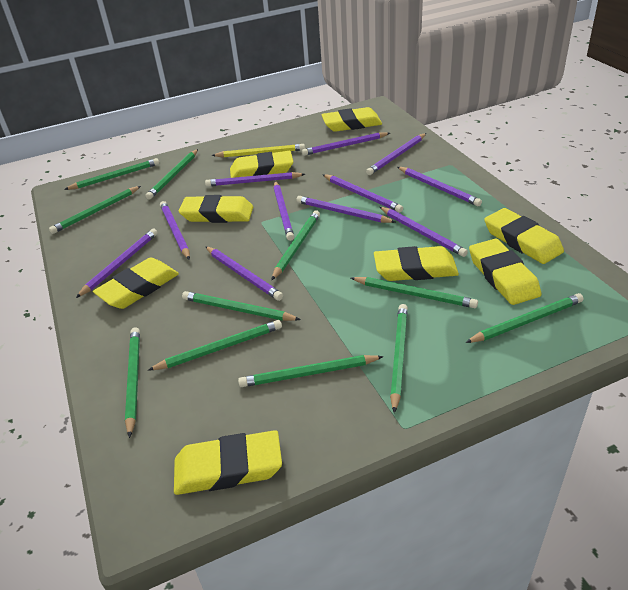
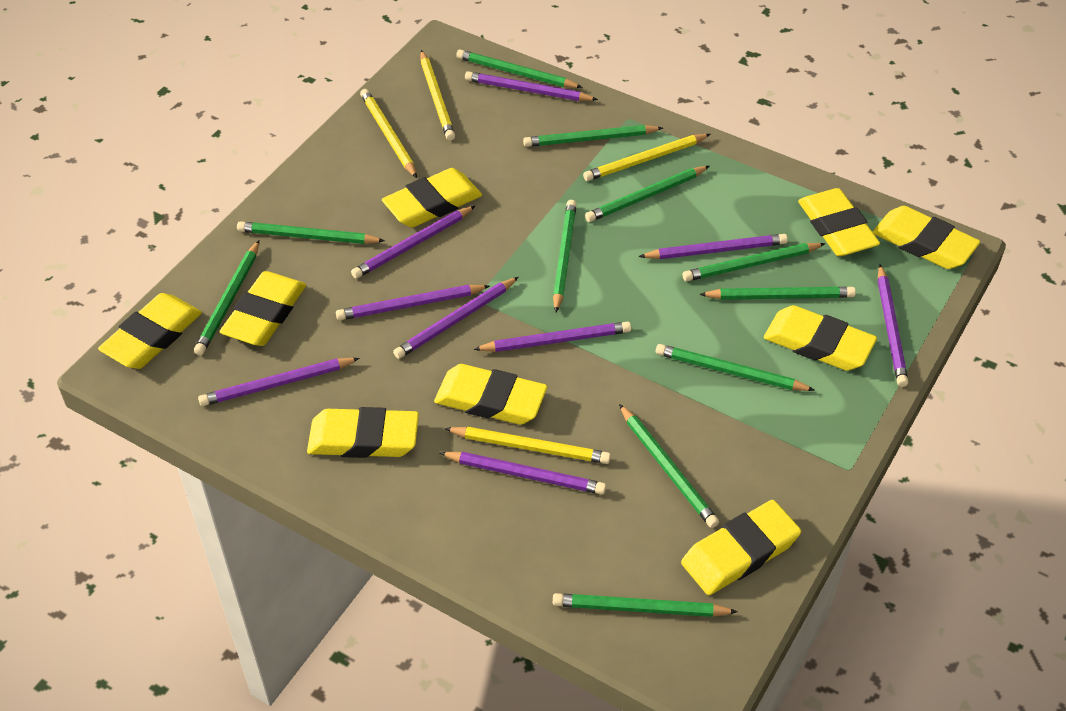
purple pencil: [76,229,158,298] [160,201,190,260] [205,172,305,187] [205,246,283,301] [274,181,294,241] [296,196,395,223] [302,132,390,156] [322,174,403,213] [366,133,426,175] [380,207,468,257] [398,167,482,206] = 11 -> [198,358,360,406] [336,285,490,320] [351,206,475,279] [393,277,518,359] [439,452,606,495] [465,71,598,101] [473,322,631,352] [639,234,788,259] [878,265,908,387] = 9
yellow eraser: [93,258,179,309] [174,430,282,495] [179,195,253,223] [230,151,293,178] [322,107,382,132] [374,246,459,281] [469,239,541,305] [484,208,564,264] = 8 -> [98,293,202,369] [219,271,306,346] [307,407,419,458] [382,168,482,228] [434,364,547,425] [681,500,801,595] [764,305,877,371] [798,188,880,256] [873,206,980,269] = 9
yellow pencil: [211,144,305,157] = 1 -> [360,89,417,178] [421,50,455,141] [444,427,611,464] [583,134,710,181] = 4

